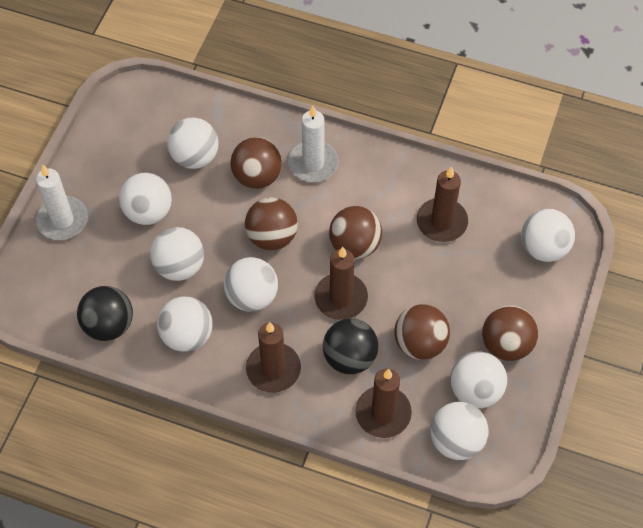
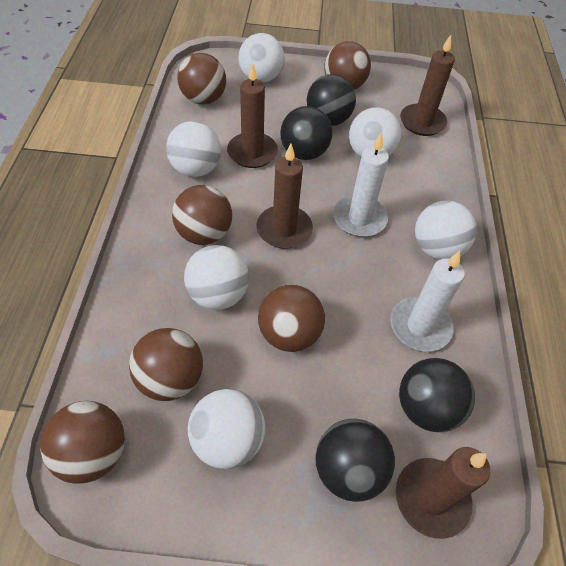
black ball: [77,286,133,341] [323,318,378,374] = 2 -> [280,106,332,160] [307,74,356,126] [315,419,395,502] [399,358,475,432] = 4
brown ball: [231,137,282,189] [245,197,298,250] [329,206,382,259] [394,304,450,360] [482,305,538,361] = 5 -> [40,401,125,484] [129,328,203,401] [172,185,232,245] [177,53,226,105] [258,284,325,352] [324,41,371,90] = 6
white ball: [119,173,172,225] [150,227,204,281] [157,297,213,352] [167,118,219,169] [224,257,278,312] [430,402,488,460] [450,352,507,408] [521,209,575,262] = 8 -> [166,121,221,177] [184,245,249,310] [188,389,265,469] [238,33,285,83] [349,107,401,157] [415,201,477,260] = 6

